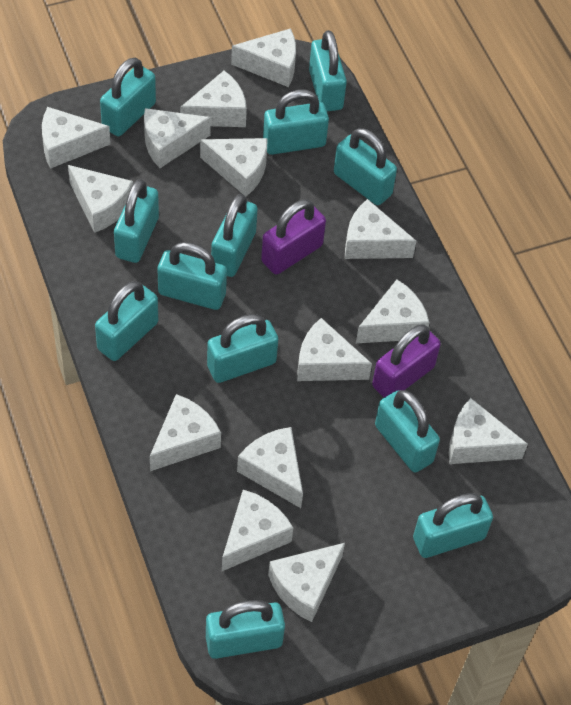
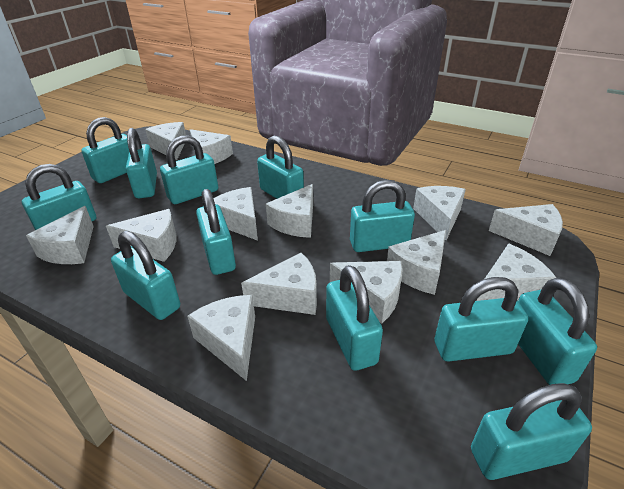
purple padlock: [261,199,326,275] [372,324,441,398] = 2 -> none = 0
white cheese: [42,107,111,169] [68,165,133,233] [144,108,211,168] [150,394,221,471] [180,71,247,127] [200,138,268,197] [222,490,293,571] [231,28,296,87] [237,427,303,508] [268,543,345,622] [297,318,372,381] [345,199,416,259] [356,279,430,343] [449,398,528,464] = 14 -> [26,206,94,264] [106,209,177,262] [145,122,186,160] [187,295,255,381] [190,129,233,164] [213,187,258,241] [241,253,317,315] [266,184,313,238] [330,261,403,324] [387,230,446,295] [413,186,466,240] [477,244,556,301] [489,204,563,256] = 13

